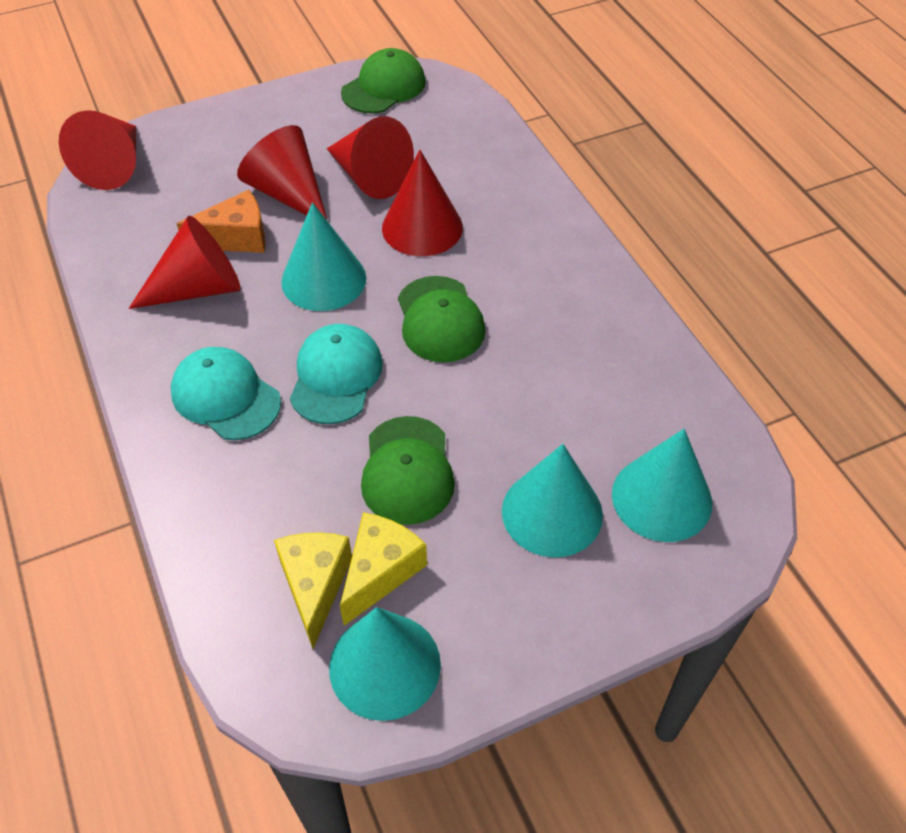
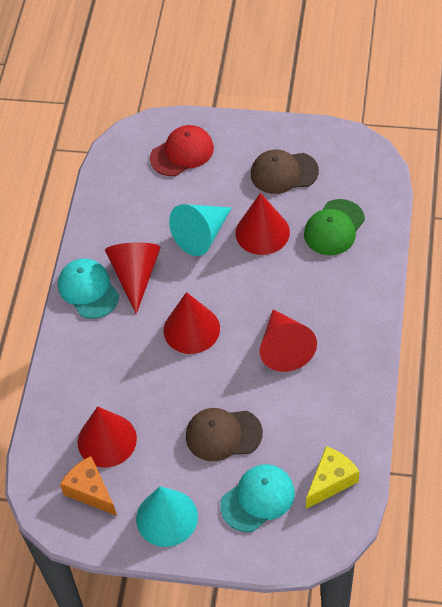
brown cap: none = 0 -> [186,408,263,461] [251,150,319,194] = 2
green cap: [341,48,426,113] [361,416,455,525] [398,276,486,363] = 3 -> [304,199,365,255] = 1
red cap: none = 0 -> [150,125,214,176] = 1
turquoise cone: [281,202,366,311] [329,607,441,721] [502,444,603,557] [612,429,712,542] = 4 -> [136,486,198,547] [169,204,232,256] = 2
yellow cheese: [274,532,352,649] [340,512,427,626] = 2 -> [306,446,359,509] = 1

